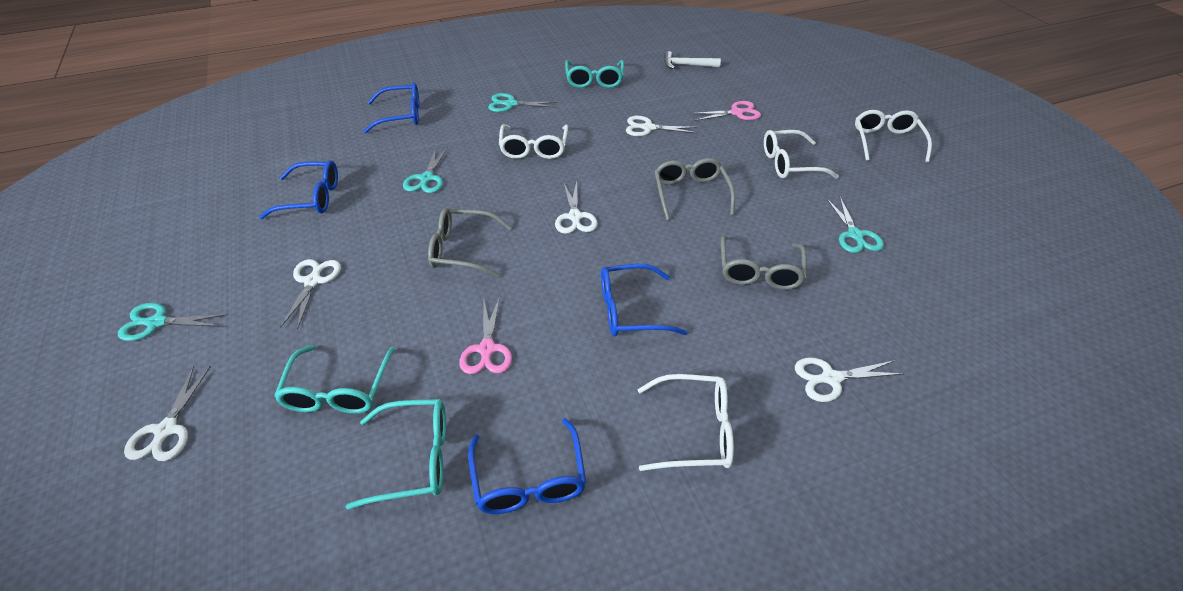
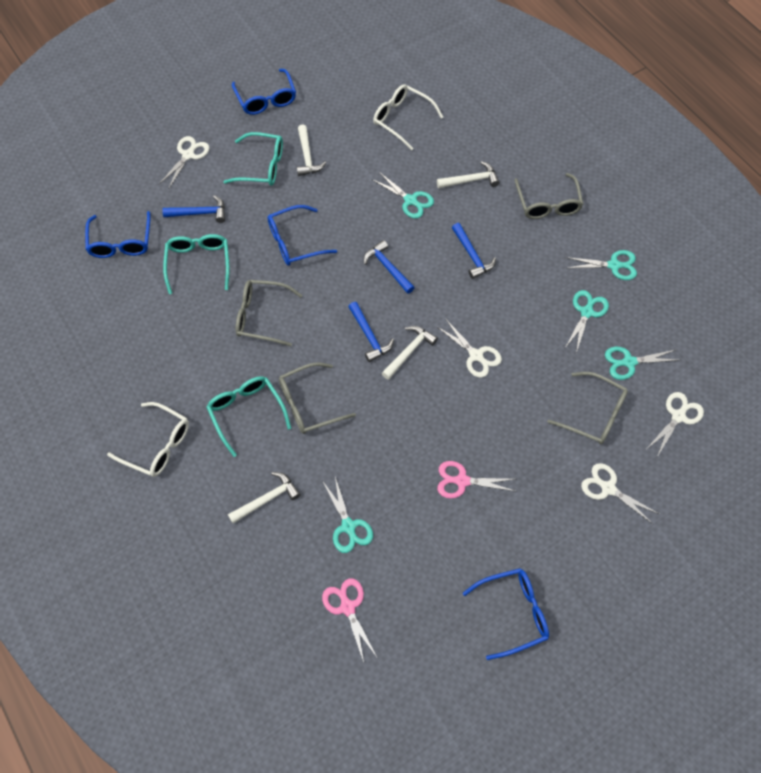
blue hammer: none = 0 -> [162,195,225,223] [348,302,394,362] [364,240,415,294] [452,223,496,279] = 4
grey glasses: [428,208,512,277] [654,158,735,220] [721,236,807,290] = 3 -> [236,280,302,346] [279,362,356,434] [514,173,583,219] [547,372,628,444] = 4
turquoise scissors: [118,303,228,341] [403,147,448,193] [488,93,557,112] [827,197,884,253] = 4 -> [322,477,373,553] [373,172,434,218] [565,290,609,353] [566,250,637,280] [605,347,678,380] = 5
white glasses: [499,124,568,159] [638,374,734,471] [764,130,839,179] [855,110,932,163] = 4 -> [107,402,189,477] [373,84,443,150] = 2
white hammer: [664,51,721,69] = 1 -> [228,472,301,524] [297,125,326,176] [382,326,438,380] [437,161,499,189] = 4
white scissors: [124,366,211,461] [280,259,341,329] [555,181,598,234] [626,116,697,136] [795,358,904,402] = 5 -> [159,136,209,188] [436,320,502,378] [581,463,659,524] [648,392,704,457] = 4

